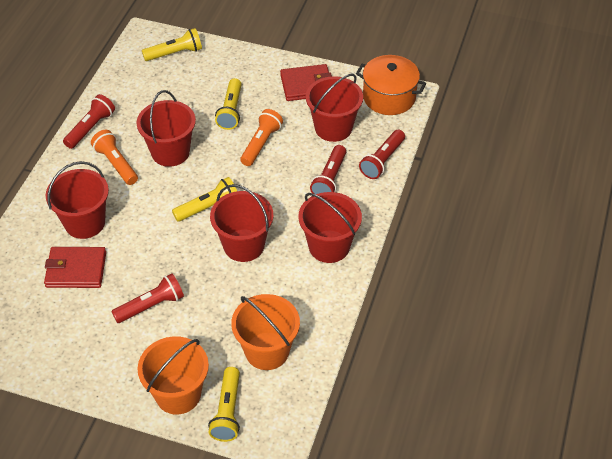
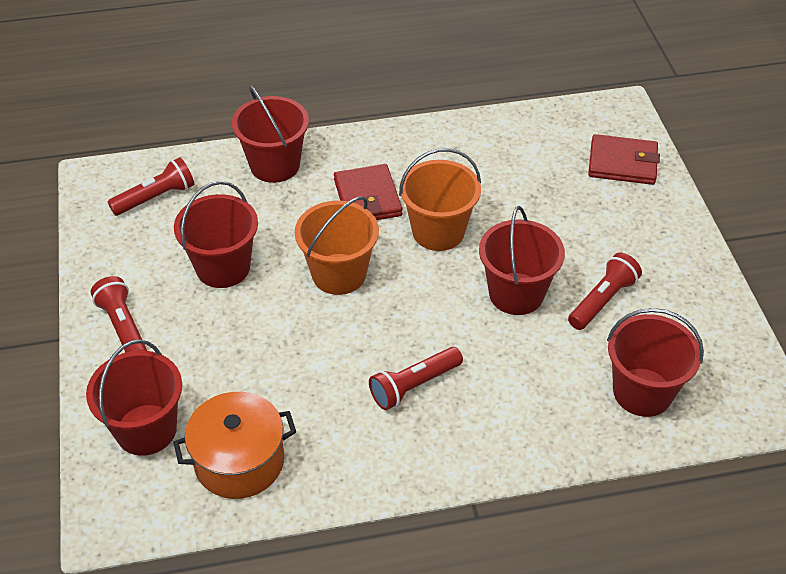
orange flashlight: [91,130,138,185] [240,109,283,166] = 2 -> none = 0
yellow flashlight: [142,28,202,61] [172,177,237,222] [208,367,240,442] [215,78,242,130] = 4 -> none = 0

